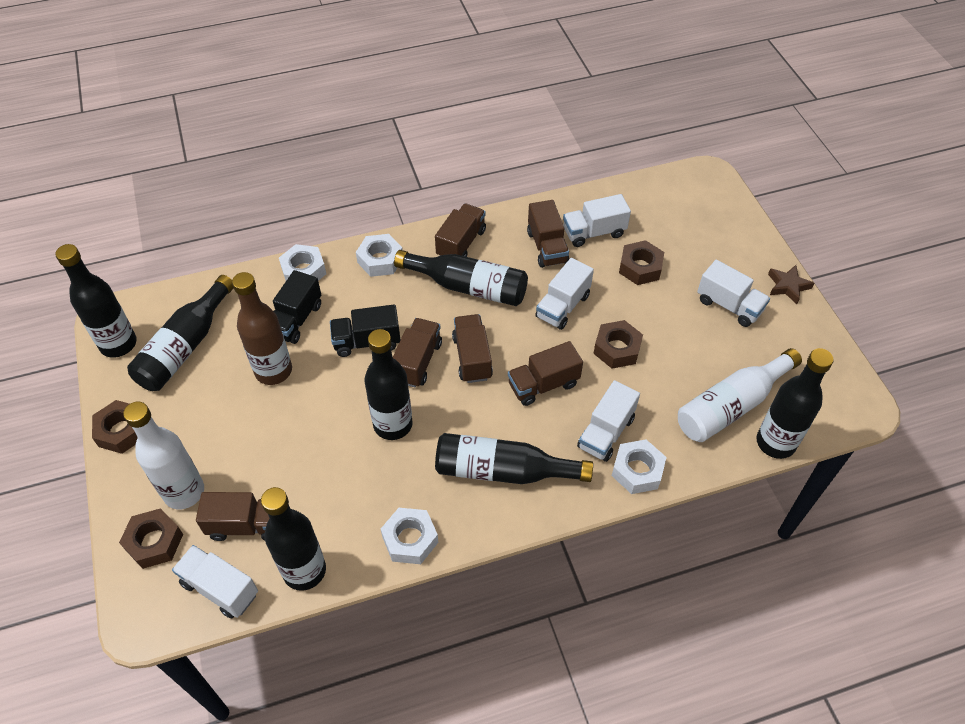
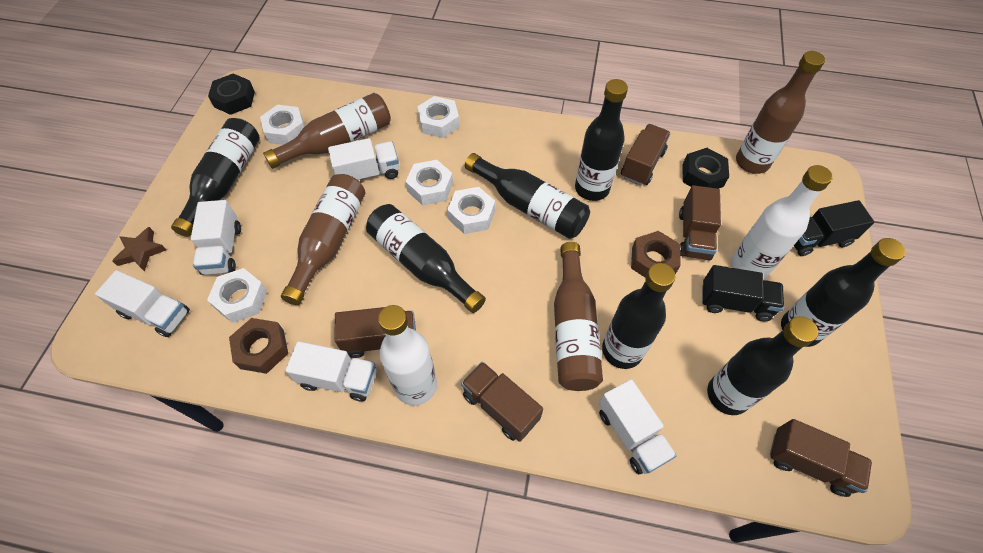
black nut: none = 0 -> [208,74,255,115] [682,148,729,189] = 2
brown bottle: [232,272,292,385] = 1 -> [263,93,391,169] [281,174,365,305] [554,242,603,391] [736,51,825,174] = 4
brown nut: [92,400,138,454] [119,508,183,569] [593,320,643,369] [619,240,664,285] = 4 -> [229,318,288,374] [631,231,681,278] = 2
brown truck: [196,492,270,541] [393,318,442,387] [435,203,486,257] [452,314,493,383] [508,341,583,406] [527,200,569,268] = 6 -> [334,307,416,358] [461,361,543,442] [621,124,671,185] [679,185,721,260] [770,419,872,497] = 5
white nut: [279,244,326,281] [356,234,403,277] [381,508,439,564] [612,439,667,494] = 4 -> [207,268,267,323] [260,105,305,145] [405,160,453,205] [417,96,460,138] [447,187,495,234] = 5

